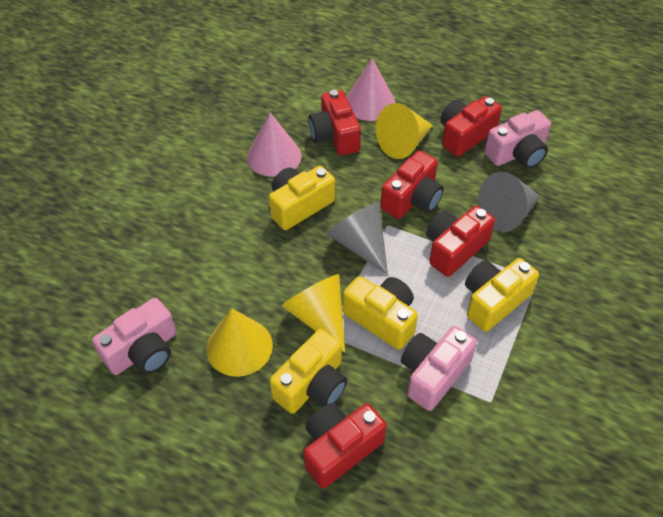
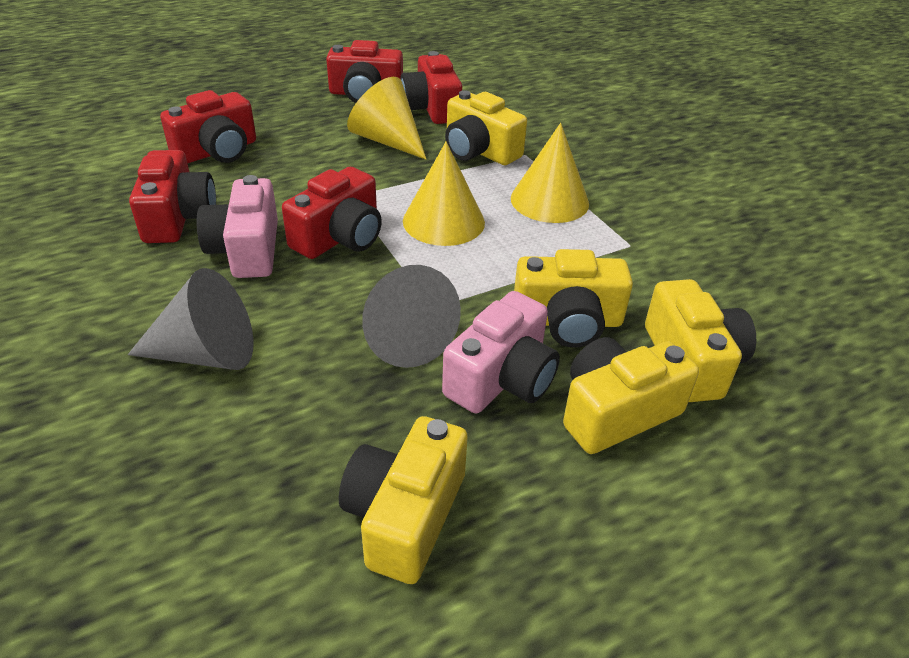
pink camera: [92,298,177,375] [401,326,477,411] [484,110,551,169] = 3 -> [197,175,278,278] [442,291,560,413] = 2
pink cone: [247,113,302,177] [346,59,396,121] = 2 -> none = 0
yellow camera: [269,166,335,230] [270,329,347,414] [343,276,418,350] [465,258,539,332] = 4 -> [339,416,468,584] [445,90,527,165] [514,249,633,348] [563,337,699,454] [645,279,756,402] = 5

